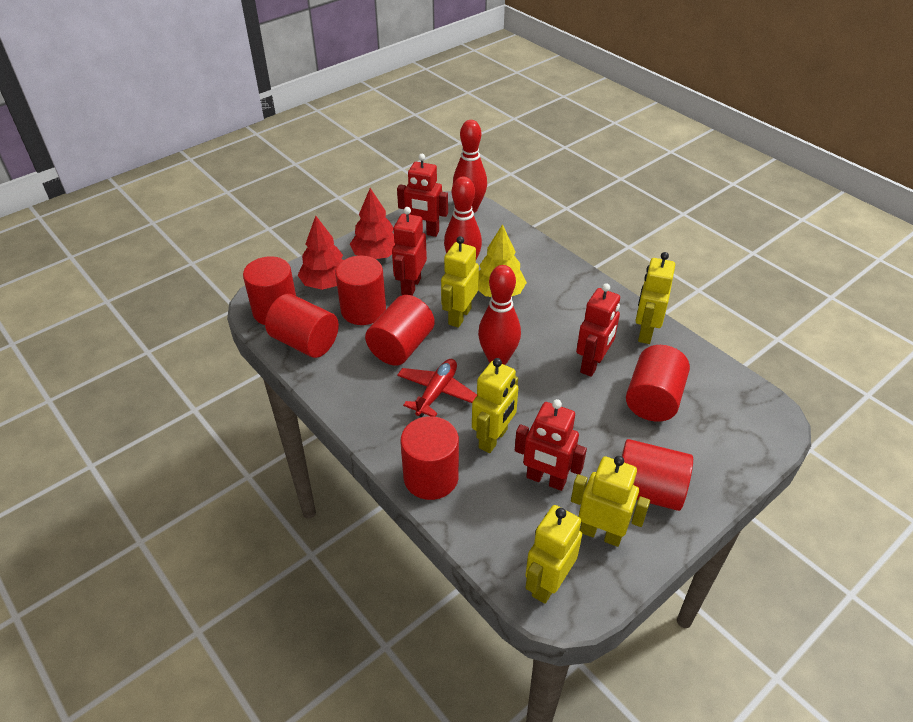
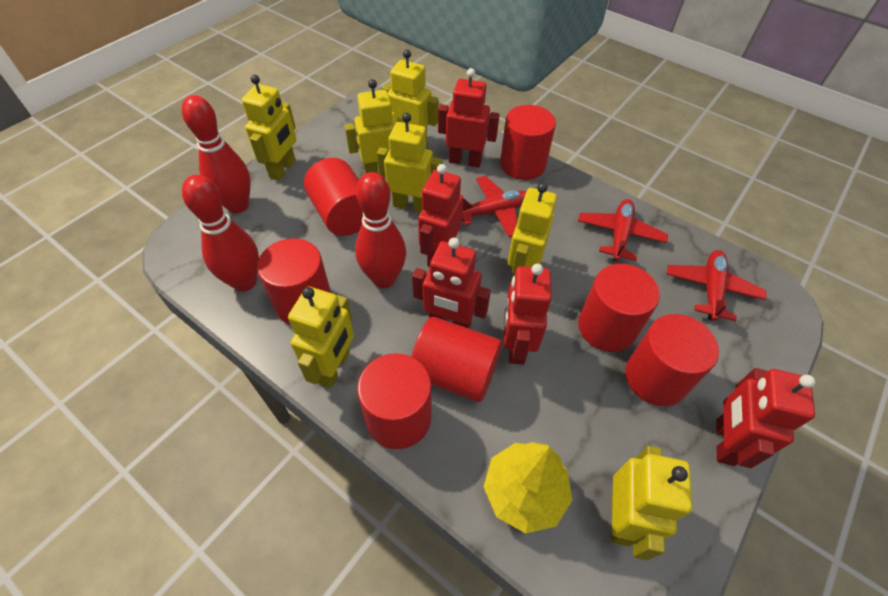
red plane: [397,359,477,417] = 1 -> [462,176,526,237] [578,199,668,262] [667,250,766,322] = 3
red robot: [392,207,427,296] [397,154,448,237] [515,399,587,491] [576,283,620,377] = 4 -> [412,238,491,328] [418,164,463,267] [438,68,500,168] [504,264,552,365] [716,368,815,468] = 5
red tree: [298,216,343,290] [350,188,395,259] = 2 -> none = 0
yellow robot: [441,236,479,328] [472,358,518,453] [525,505,582,604] [571,456,650,547] [636,252,675,344] = 5 -> [242,75,296,181] [288,287,354,388] [345,79,405,174] [377,113,442,212] [382,50,439,145] [508,183,557,277] [611,446,692,561] = 7

